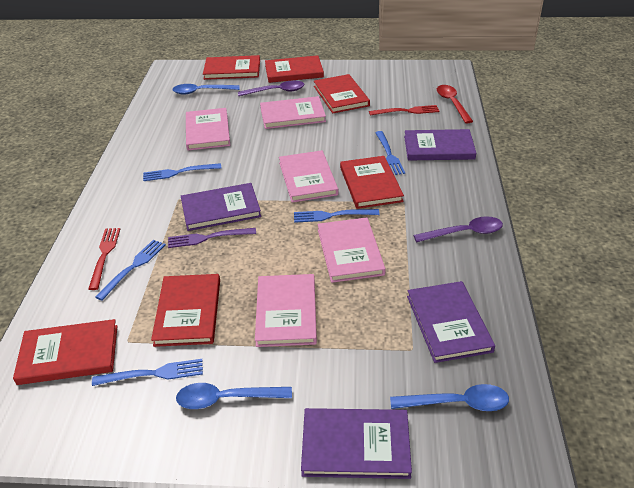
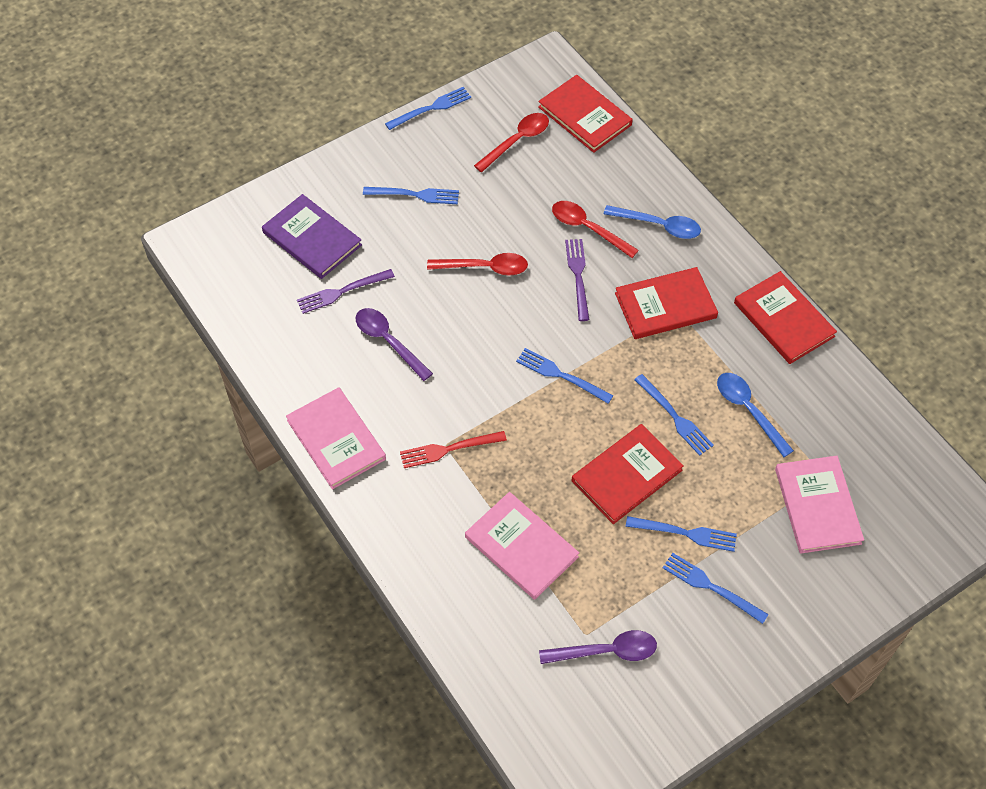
blue fork: [92,359,203,386] [95,240,166,301] [143,163,221,181] [294,209,380,223] [375,131,405,175] = 5 -> [363,187,459,204] [385,87,471,130] [516,348,614,404] [625,516,737,552] [634,374,714,456] [663,553,769,624] = 6
blue spoon: [172,84,240,95] [176,383,292,409] [390,384,509,411] = 3 -> [604,205,701,239] [717,373,794,457] = 2
pink book: [186,108,230,151] [255,274,317,347] [260,96,326,129] [279,150,338,203] [318,217,386,283] = 5 -> [286,387,386,489] [465,492,579,600] [775,456,864,554] = 3
purple book: [181,183,261,231] [301,408,412,479] [404,129,476,161] [407,281,495,363] = 4 -> [262,194,362,279] = 1
purple fork: [168,228,256,248] = 1 -> [297,269,395,314] [565,239,589,321] = 2
red book: [13,319,118,385] [151,274,220,347] [203,55,260,80] [265,55,324,83] [314,74,370,113] [340,156,404,209] = 6 -> [538,75,633,153] [572,424,684,524] [615,267,718,339] [734,271,837,364] = 4
red fork: [89,228,120,290] [369,105,439,115] = 2 -> [400,431,507,468] = 1
red spoon: [437,85,473,123] = 1 -> [427,253,528,275] [474,113,549,172] [552,201,639,258] = 3

